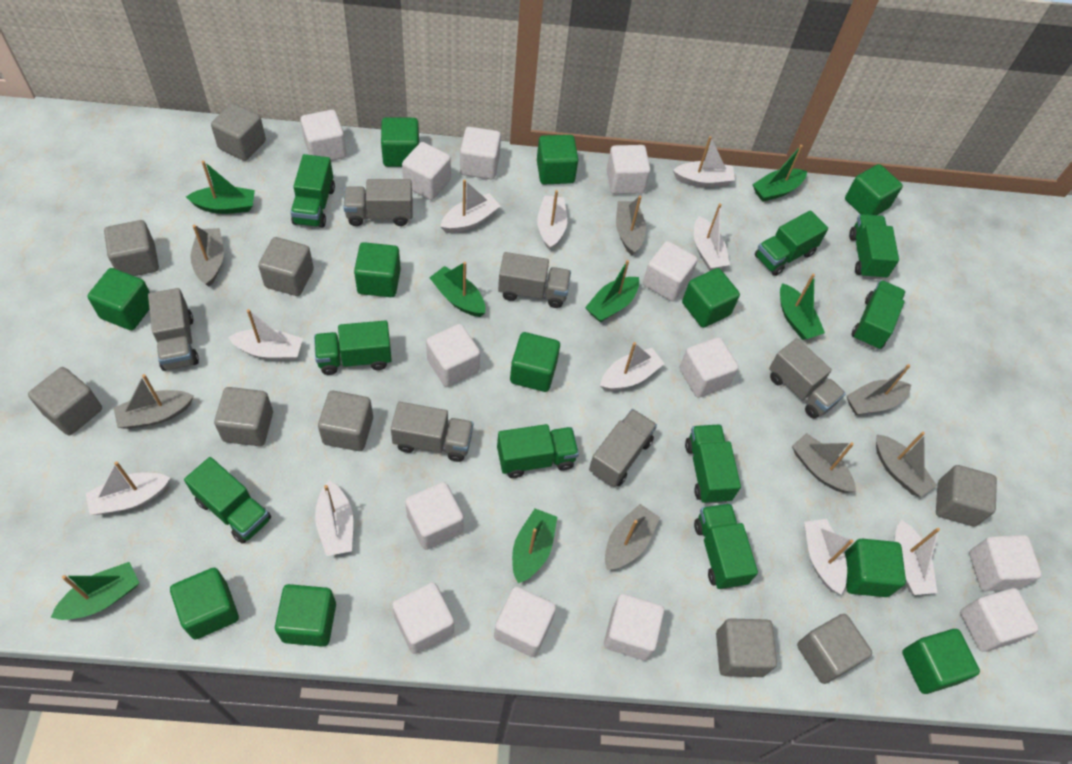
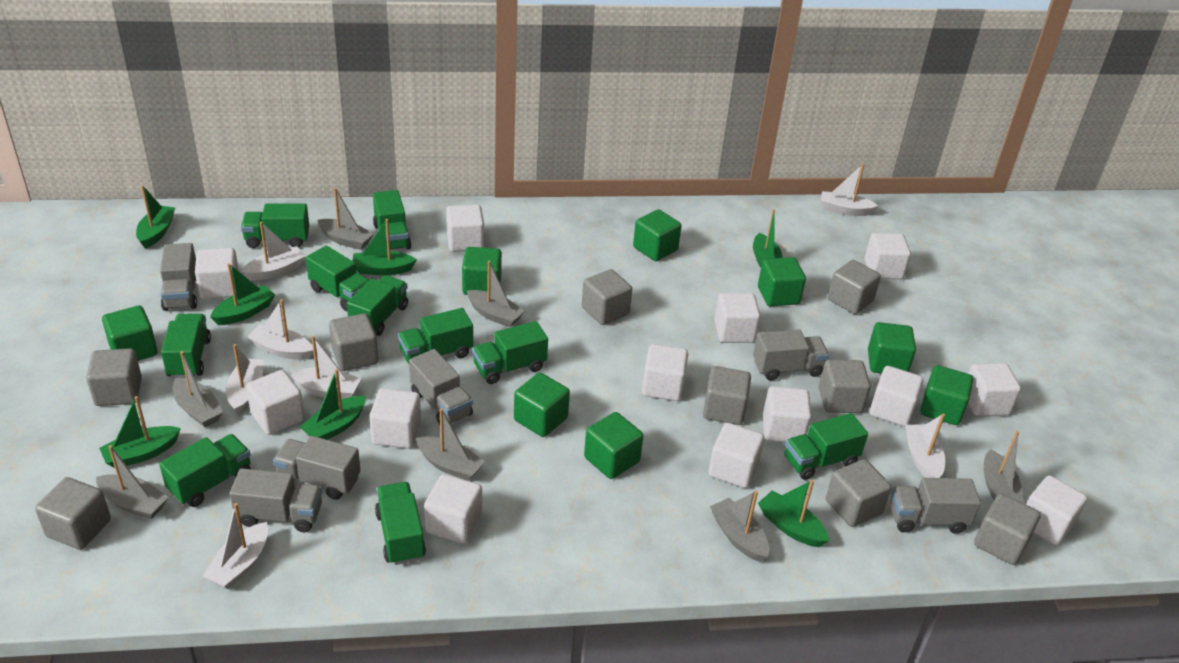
green cube: [87,268,150,330] [170,568,239,639] [275,584,336,647] [354,242,401,297] [381,117,419,167] [510,332,560,392] [537,135,578,184] [682,268,740,328] [844,539,906,597] [845,164,903,215] [902,629,980,694] = 11 -> [102,306,157,361] [462,247,502,295] [514,373,570,437] [584,412,643,479] [633,209,681,261] [758,257,806,306] [868,322,916,374] [920,365,973,425] = 8
green truck: [184,457,271,544] [290,154,335,228] [314,320,392,375] [497,424,579,478] [685,424,741,504] [694,503,758,589] [755,210,828,276] [849,214,899,280] [852,280,906,349] = 9 -> [159,434,251,507] [161,314,211,378] [241,203,309,248] [306,246,369,312] [347,275,408,336] [373,190,411,250] [375,482,426,565] [398,308,473,363] [472,321,548,384] [784,413,868,480] = 10
white boat: [86,461,170,515] [228,309,303,360] [315,480,353,556] [440,179,500,233] [537,190,567,251] [600,342,665,391] [673,136,735,187] [694,203,730,271] [804,519,854,595] [895,520,940,595] = 10 -> [203,503,268,589] [226,344,264,415] [241,222,305,281] [247,299,313,360] [289,336,361,399] [821,164,878,216] [905,414,945,478] = 7

